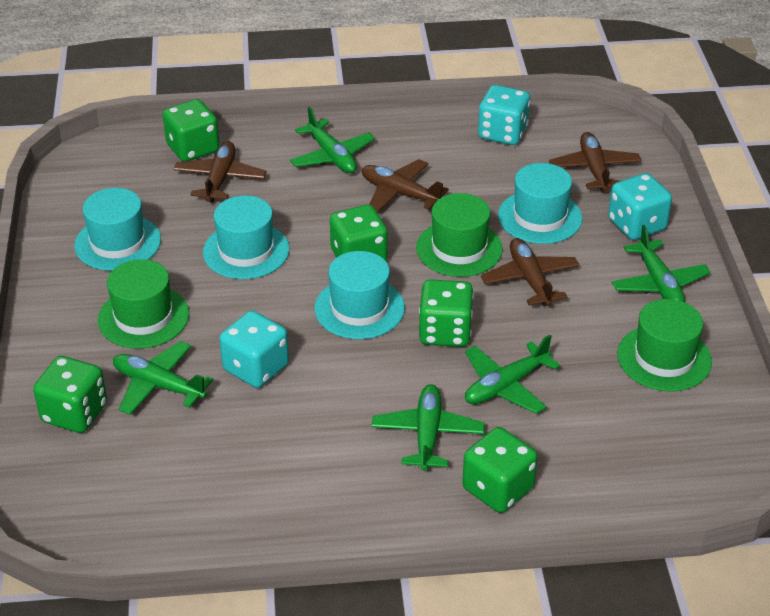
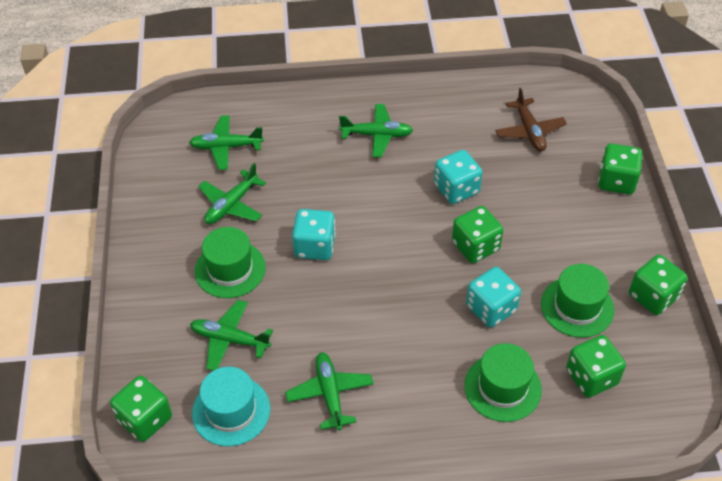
brown plane: [174,141,267,202] [362,159,449,212] [481,238,579,306] [549,132,641,192] = 4 -> [495,88,567,151] = 1
turquoise hat: [74,188,161,271] [203,196,289,279] [314,251,405,339] [498,163,583,244] = 4 -> [192,367,270,446] = 1

